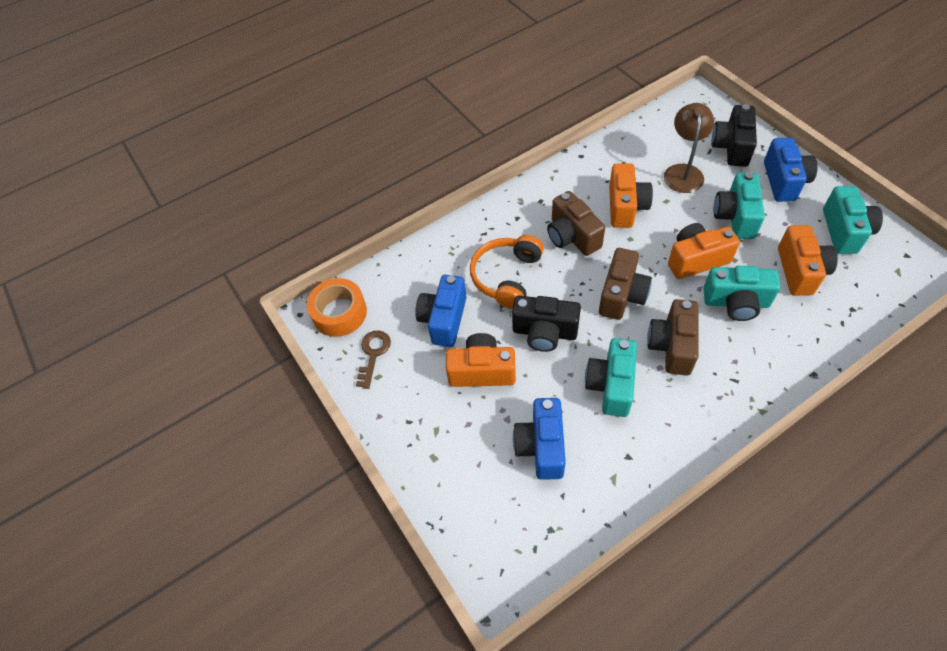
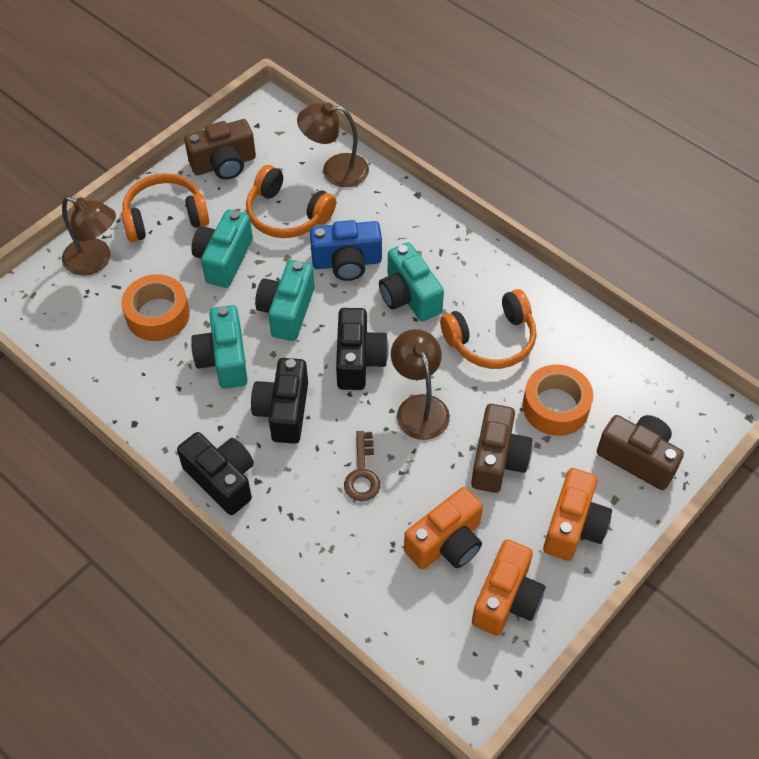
black camera: [512,296,581,352] [711,104,757,167] = 2 -> [177,432,254,515] [251,358,308,444] [336,308,389,390] = 3
blue camera: [415,275,467,347] [513,398,566,480] [764,138,818,202] = 3 -> [310,220,382,281] = 1
brown lamp: [664,103,714,193] = 1 -> [62,196,116,276] [297,102,369,187] [391,329,450,440] = 3
orange camera: [446,333,516,387] [609,163,653,228] [668,223,740,279] [778,225,838,296] = 4 -> [404,487,483,570] [472,539,545,636] [543,468,612,561] = 3
orange headphones: [470,235,544,309] = 1 -> [121,173,209,242] [246,165,336,238] [440,289,537,369] = 3
orange tape: [307,278,367,337] = 1 -> [121,274,190,341] [522,364,593,436] = 2

